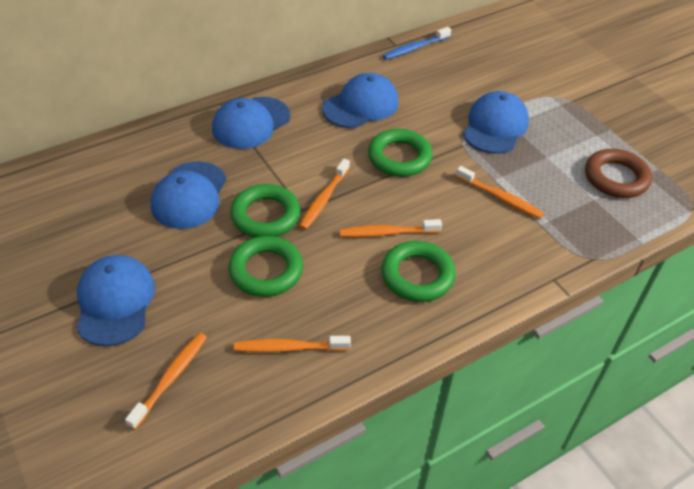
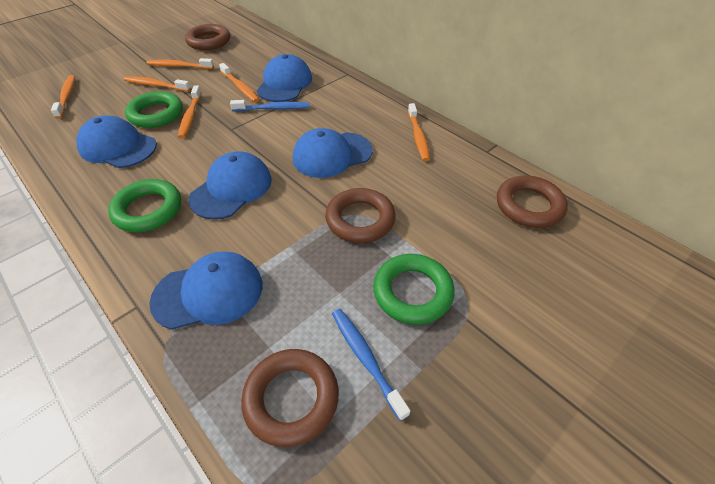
blue toothbrush: [383,27,451,60] = 1 -> [230,100,310,111] [332,309,410,421] = 2
brown ring: [585,149,652,198] = 1 -> [185,24,230,50] [241,349,339,447] [325,188,396,243] [497,176,568,228] = 4
green ring: [228,236,303,297] [230,184,300,237] [368,129,433,177] [381,241,456,302] = 4 -> [108,179,181,232] [125,91,183,128] [373,254,455,325] = 3
orange toothbrush: [125,333,207,430] [234,336,351,352] [299,159,350,230] [340,219,442,237] [456,166,544,219] = 5 -> [51,75,75,119] [124,76,191,92] [146,58,214,69] [178,85,202,138] [219,63,259,102] [408,103,430,161] = 6

